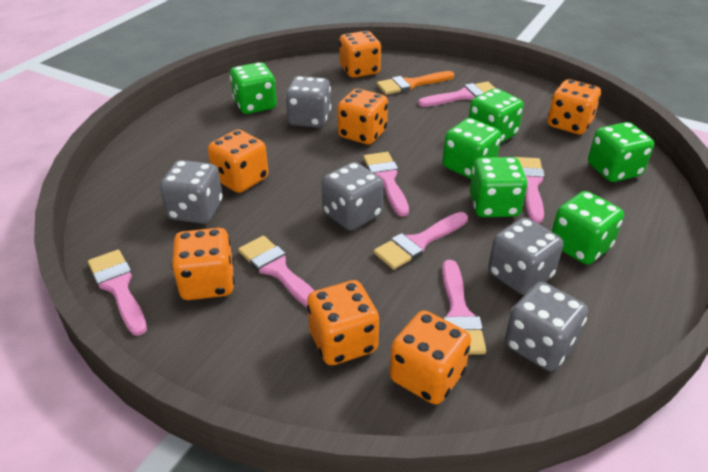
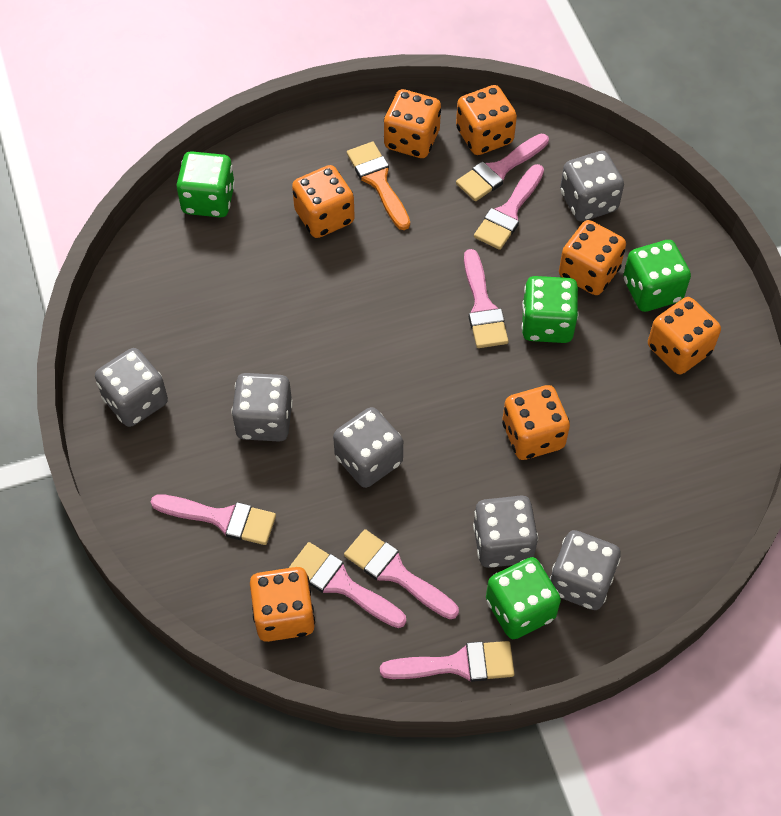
green dice: [230,62,277,114] [443,118,501,179] [469,88,524,143] [470,157,528,217] [552,191,624,264] [588,122,654,182] = 6 -> [176,151,235,217] [486,557,561,639] [521,276,578,343] [623,240,691,312] = 4
grey dice: [160,160,223,224] [285,76,331,128] [322,162,384,231] [488,217,563,295] [505,282,588,371] = 5 -> [95,348,168,427] [231,373,293,442] [333,407,403,488] [473,495,538,568] [550,530,621,610] [560,151,624,221] = 6

